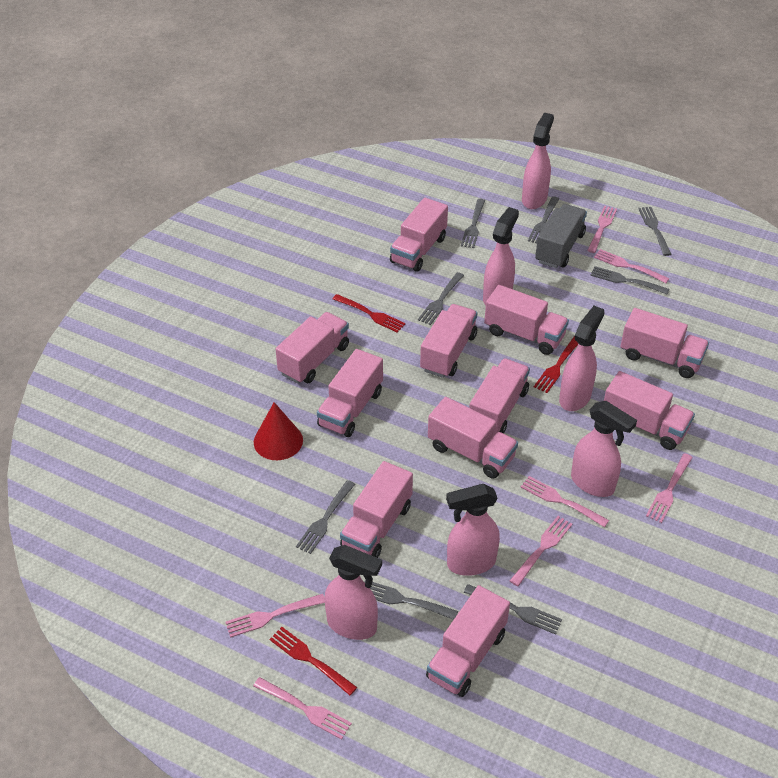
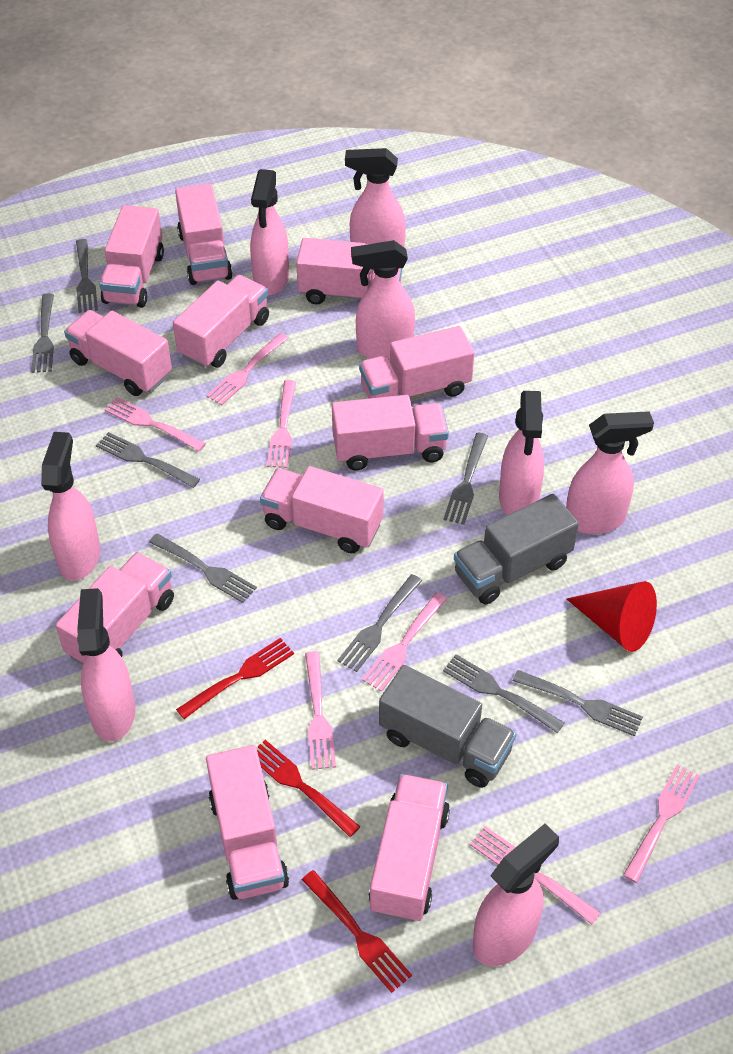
grey truck: [535,204,587,268] = 1 -> [379,665,516,788] [454,494,579,605] = 2
pink spray bottle: [324,545,382,640] [446,484,500,576] [483,207,519,305] [522,113,554,209] [559,306,605,411] [571,401,637,497] = 6 -> [41,432,100,581] [77,588,136,742] [250,169,289,296] [345,148,406,247] [351,240,415,360] [473,824,559,966] [499,391,544,515] [566,411,654,534] = 8

